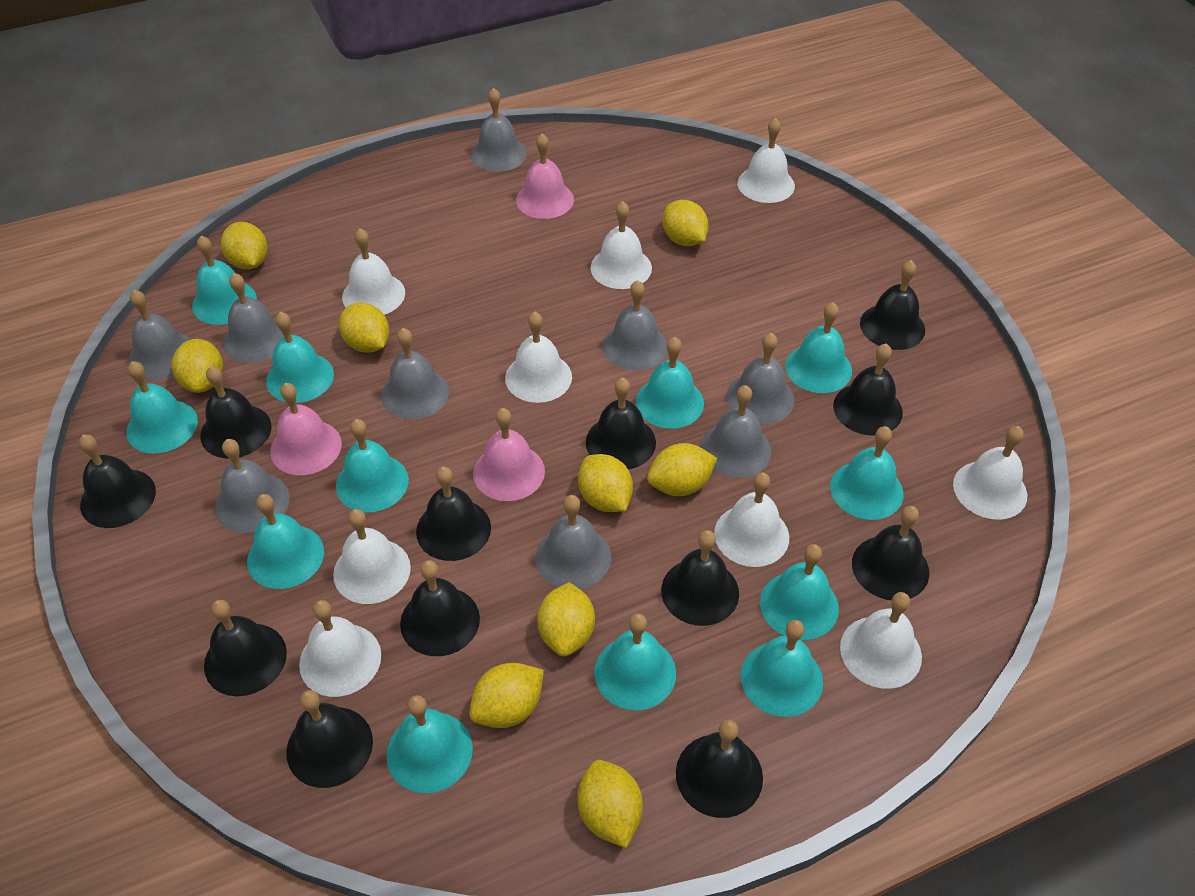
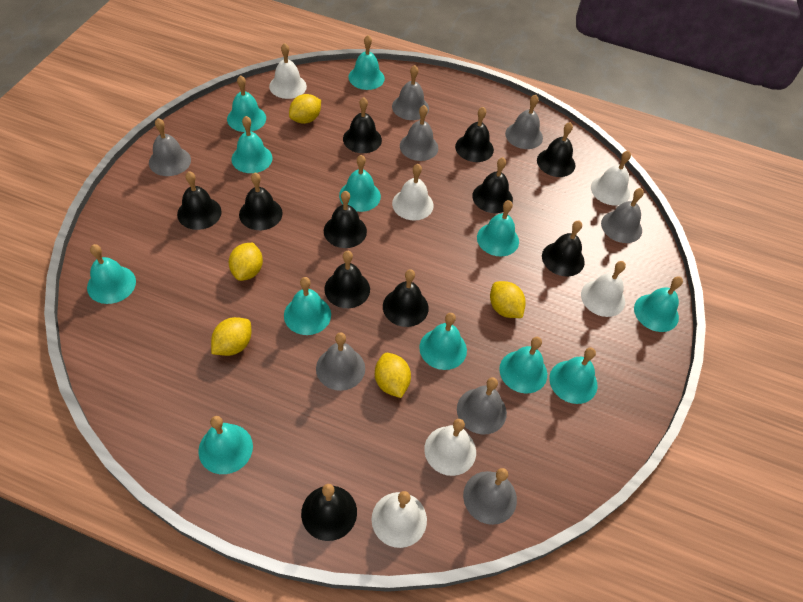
black bell: [79,434,156,528] [200,366,272,458] [204,600,287,696] [286,690,373,788] [400,560,480,656] [416,466,491,561] [586,377,656,470] [661,530,739,626] [676,720,763,818] [833,343,903,435] [852,506,929,600] [860,260,925,350] = 12 -> [177,171,222,230] [239,173,283,230] [301,484,357,541] [324,191,367,248] [324,251,370,308] [343,97,382,153] [383,269,429,327] [455,107,494,162] [472,157,513,213] [537,122,575,177] [542,221,585,277] = 11
grey bell: [128,290,191,380] [215,439,290,533] [223,273,284,363] [381,328,449,419] [471,88,527,172] [536,495,611,589] [603,280,667,371] [701,385,771,478] [726,333,794,425] = 9 -> [149,118,191,176] [316,332,365,391] [392,65,429,120] [400,105,438,161] [457,377,507,434] [463,468,517,525] [505,95,543,149] [601,188,644,243] = 8
pink bell: [270,383,342,475] [473,408,545,501] [516,133,574,219] = 3 -> none = 0
white bell: [299,600,381,697] [333,509,411,604] [342,228,405,315] [505,312,572,403] [590,201,652,289] [714,472,789,567] [737,118,795,203] [840,592,922,689] [953,426,1027,520] = 9 -> [269,43,307,99] [372,491,427,548] [392,164,434,220] [424,419,476,476] [581,261,626,317] [591,151,631,205] = 6
yellow lemon: [172,339,223,393] [221,222,268,269] [339,303,390,353] [469,663,544,728] [537,582,595,657] [577,760,643,848] [578,454,633,512] [647,443,717,496] [662,200,709,246] = 9 -> [211,317,251,356] [229,243,263,281] [289,94,321,124] [375,353,411,398] [490,281,526,318] = 5

